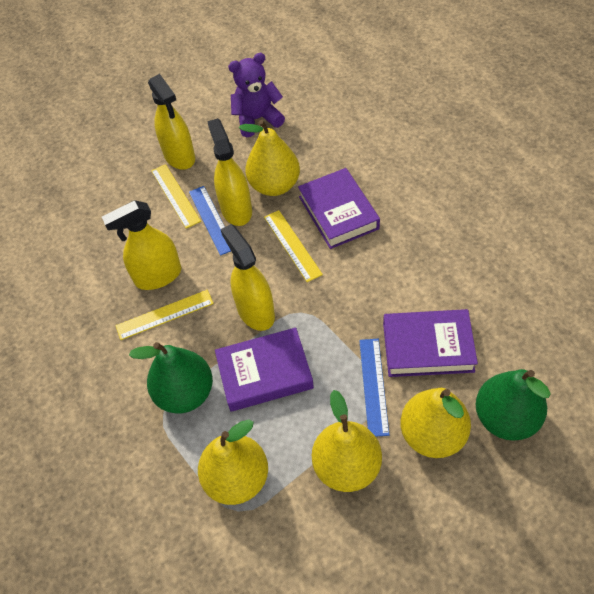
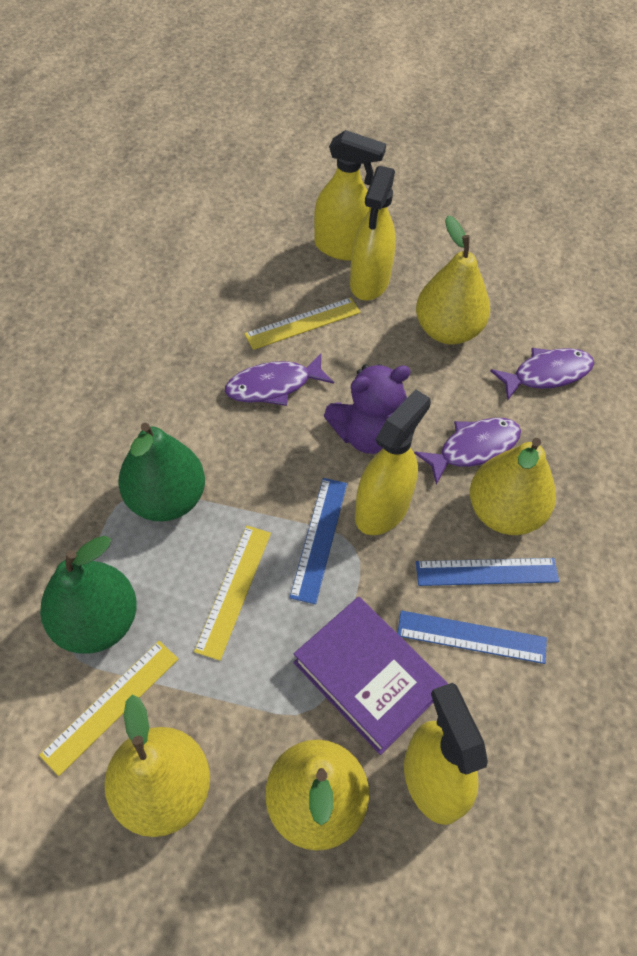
blue ruler: [189,186,231,256] [359,339,389,437] = 2 -> [290,478,347,604] [397,610,547,664] [416,558,559,586] = 3
purple book: [215,328,314,412] [298,168,380,249] [383,309,478,377] = 3 -> [293,597,448,755] = 1
purple fish: none = 0 -> [225,353,334,406] [414,418,521,485] [490,348,594,401] = 3

